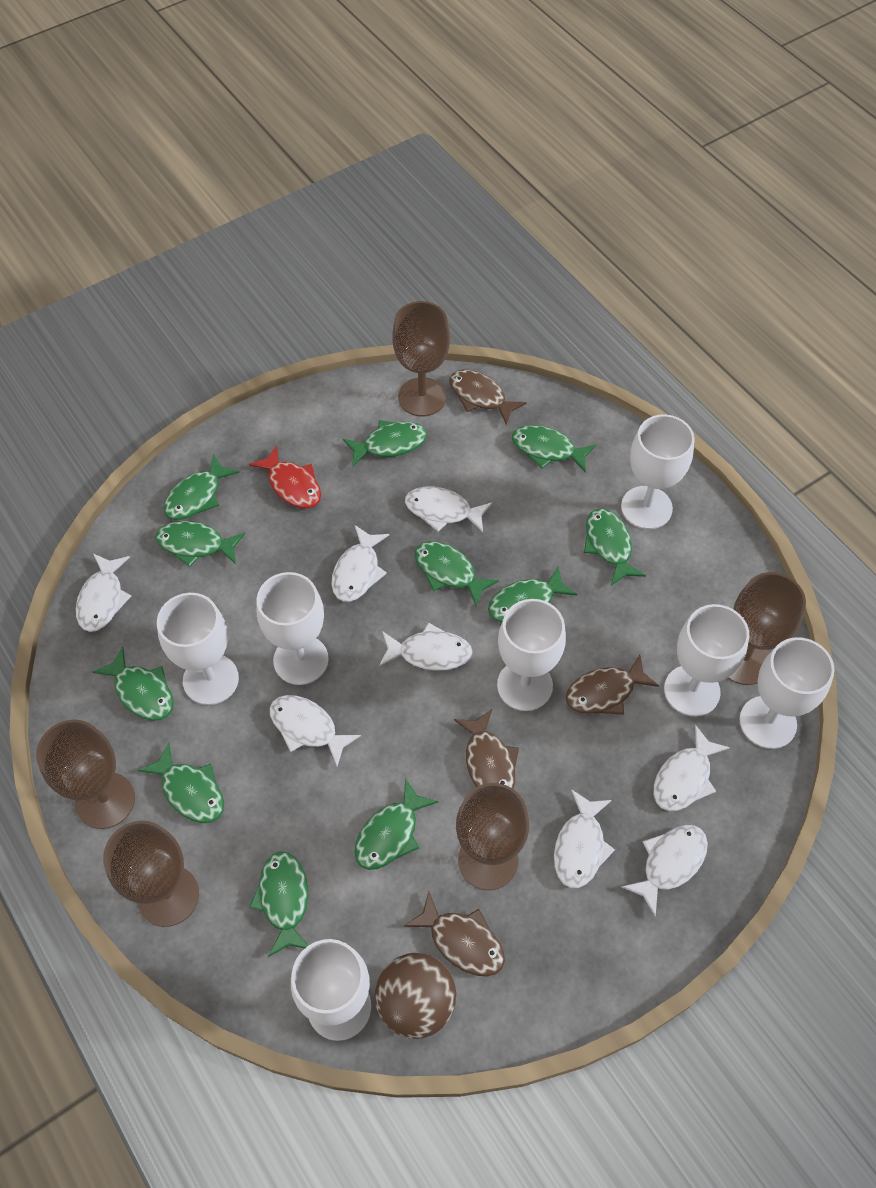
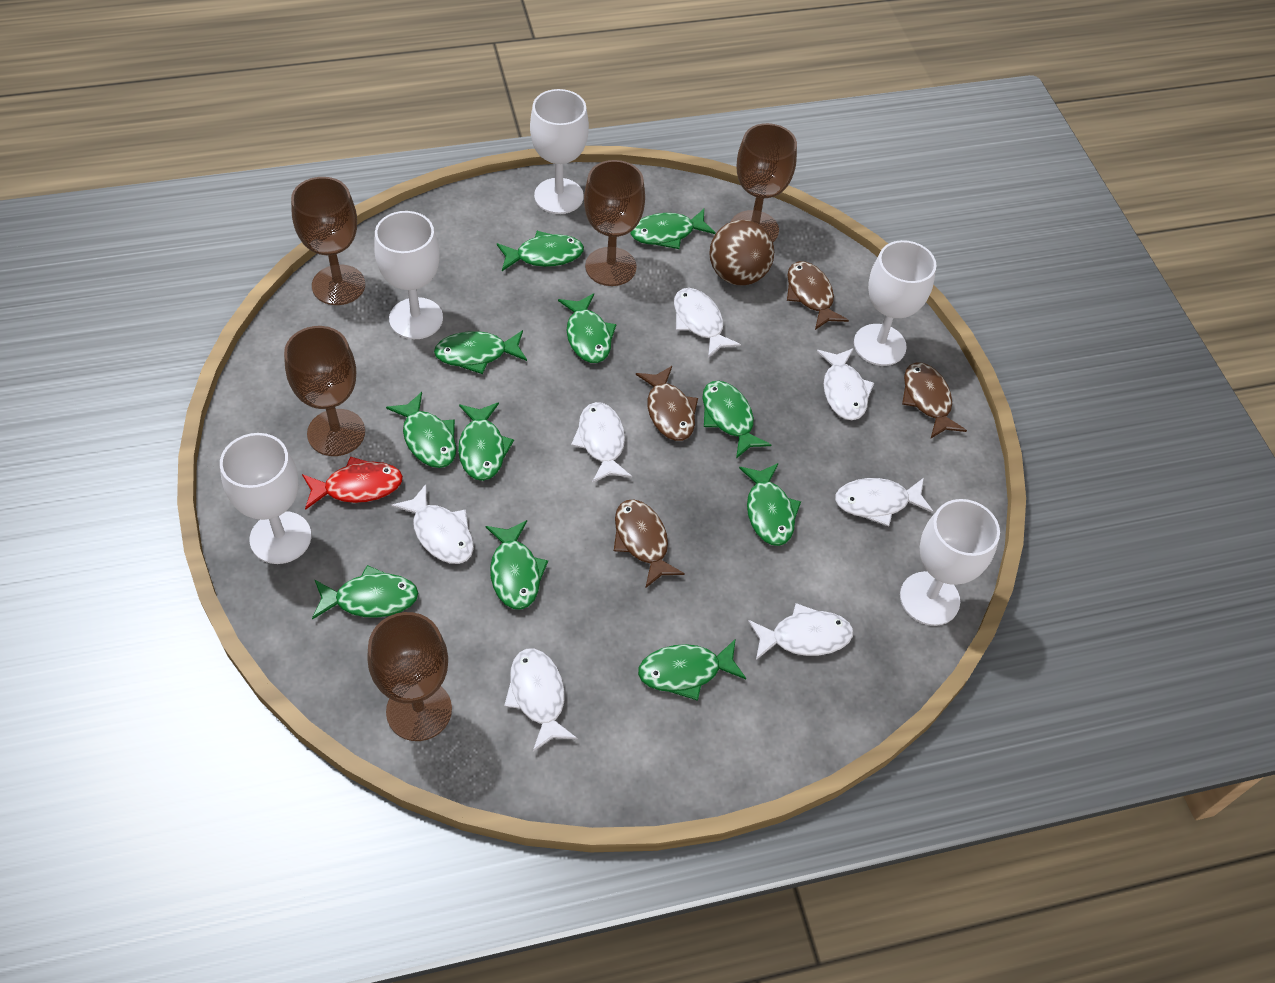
white fish: [76,554,131,632] [270,695,361,767] [332,525,389,602] [379,622,473,671] [405,486,492,532] [554,789,615,888] [621,825,708,916] [654,725,730,811] = 8 -> [391,484,474,564] [504,648,578,752] [571,402,632,483] [674,288,741,358] [748,603,853,660] [817,348,874,420] [835,478,933,526] = 7
white goblet: [157,593,239,705] [256,572,329,685] [291,939,371,1041] [497,599,566,711] [621,415,695,529] [664,604,749,717] [739,637,835,749] = 7 -> [220,433,311,564] [374,211,443,339] [530,89,589,214] [854,240,937,366] [900,499,1000,626] = 5

